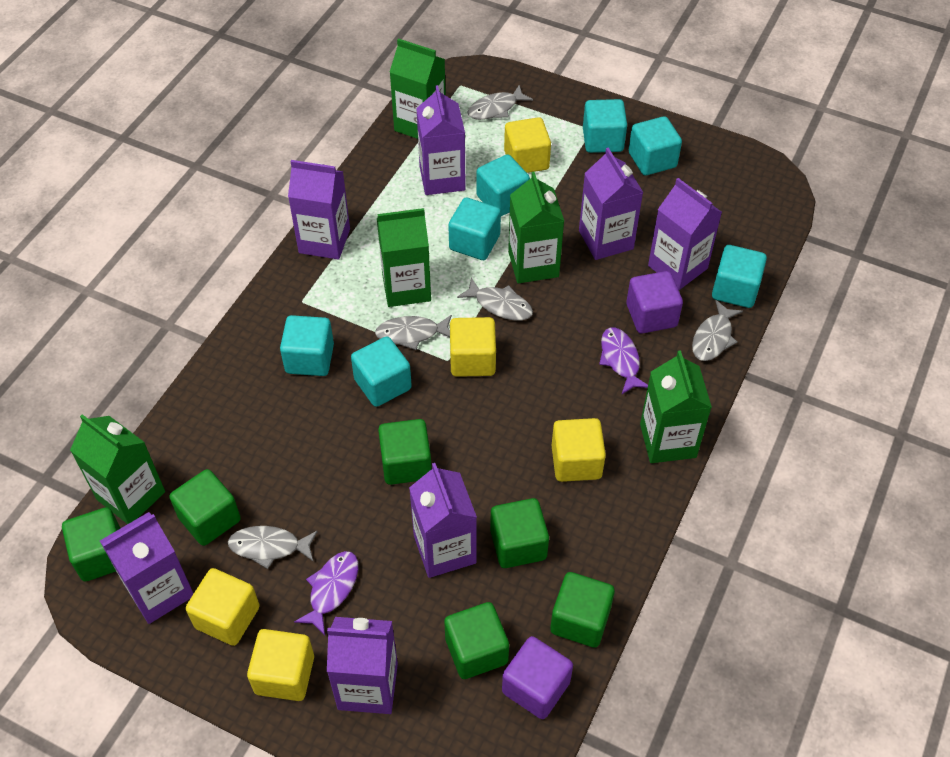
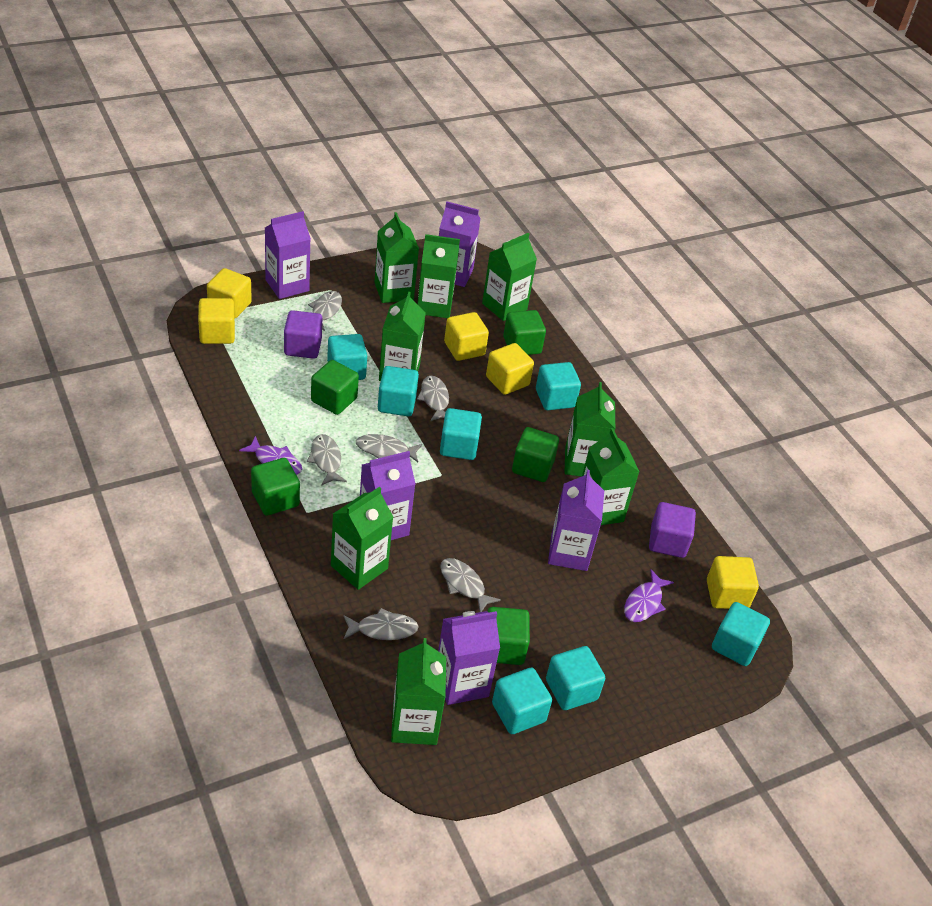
green carton: [70,414,165,524] [377,208,431,307] [390,38,446,139] [508,172,564,283] [640,350,712,463] = 5 -> [331,487,394,590] [374,212,419,303] [379,292,426,381] [391,638,446,745] [417,234,460,318] [482,233,537,321] [565,382,615,477] [582,428,639,525] = 8
green cube: [62,507,120,581] [169,469,241,546] [378,419,432,485] [444,602,509,679] [490,498,549,568] [550,572,615,648] = 6 -> [251,458,300,516] [311,360,359,415] [487,607,530,665] [503,310,546,355] [512,427,559,482] = 5
grey fish: [228,526,318,569] [375,315,452,350] [457,277,533,321] [467,85,533,120] [692,300,743,361] = 5 -> [307,434,347,486] [308,291,342,331] [343,608,419,640] [356,434,422,462] [417,376,449,421] [440,558,501,612] = 6
purple carton: [100,512,194,624] [288,160,350,260] [327,617,398,714] [409,463,477,578] [416,85,466,195] [579,147,643,260] [648,178,722,290] = 7 -> [265,211,311,299] [360,451,416,540] [438,611,500,705] [439,201,481,287] [548,470,604,571] = 5

